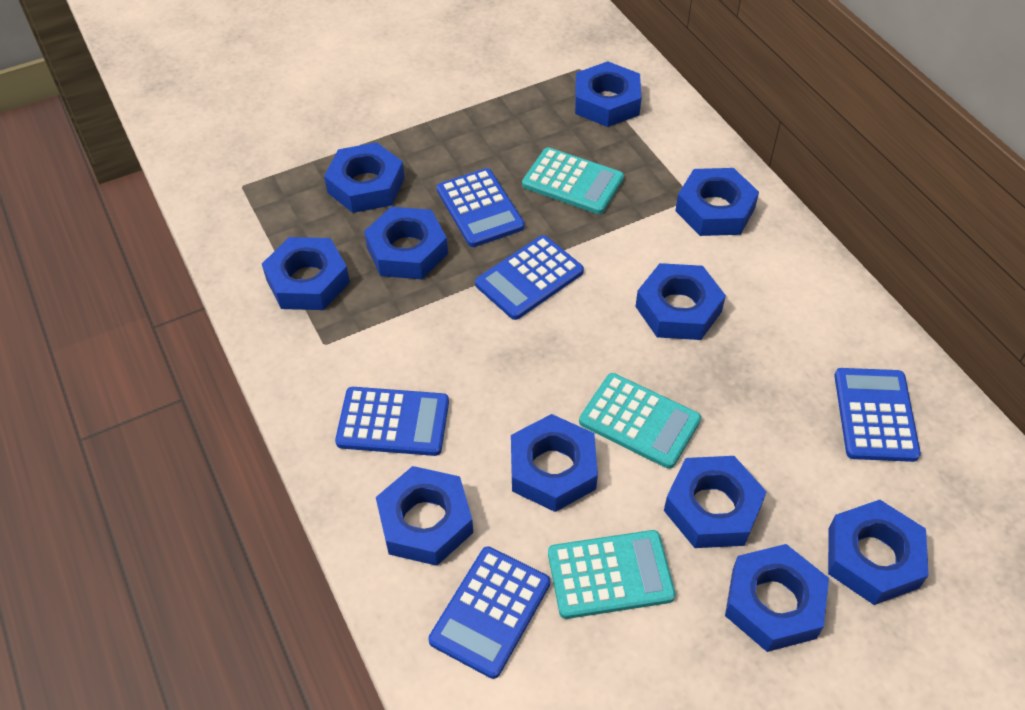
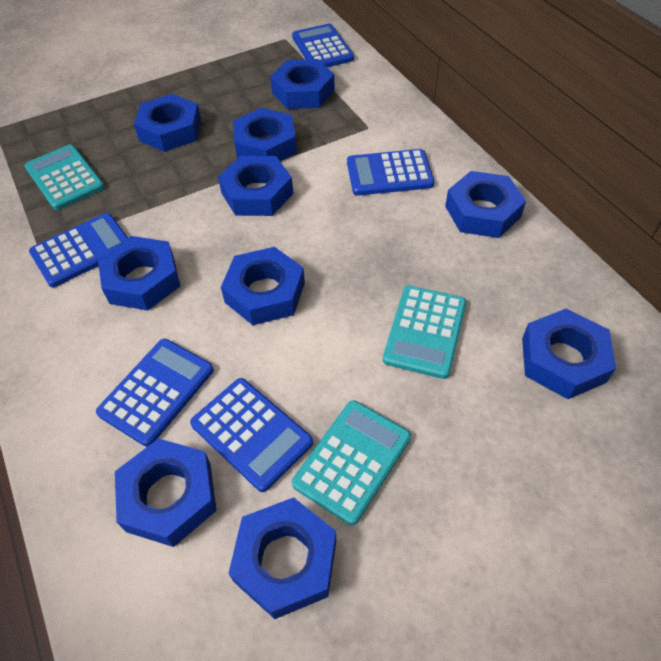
blue nut: [262,237,350,310] [324,142,405,213] [364,207,448,279] [376,466,473,566] [511,414,598,512] [575,61,641,127] [635,263,726,340] [664,456,767,548] [675,168,759,236] [725,544,829,652] [828,500,929,605] = 11 -> [98,236,180,311] [115,438,217,547] [134,94,201,152] [218,156,293,216] [221,247,305,325] [228,497,336,619] [233,108,297,161] [270,59,335,109] [445,171,526,238] [522,309,616,399] = 10

